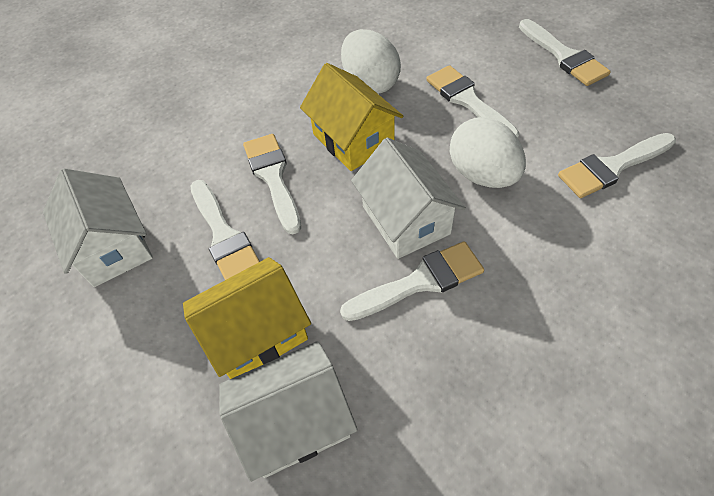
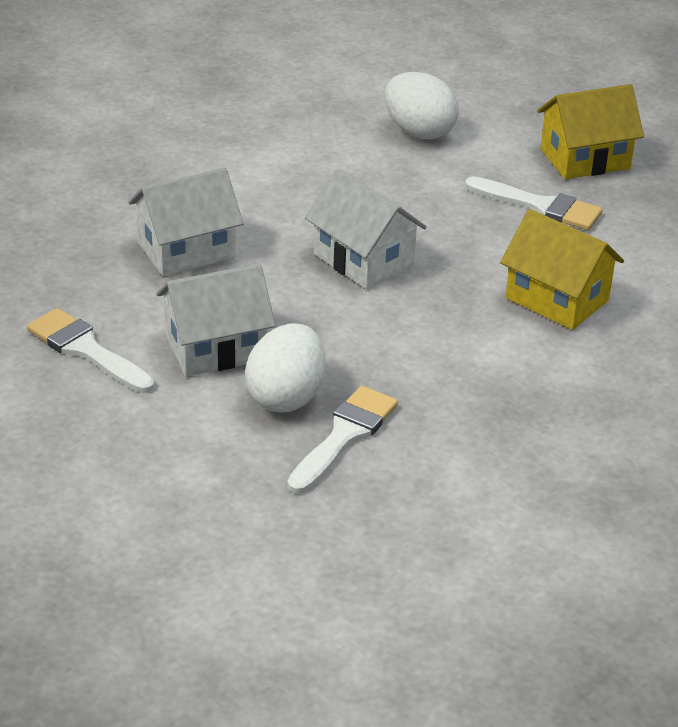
white brush: [190,180,260,280] [243,134,301,234] [340,241,484,321] [426,65,519,138] [519,19,611,86] [558,133,676,198] = 6 -> [27,308,155,393] [287,386,398,494] [465,176,603,230] = 3

